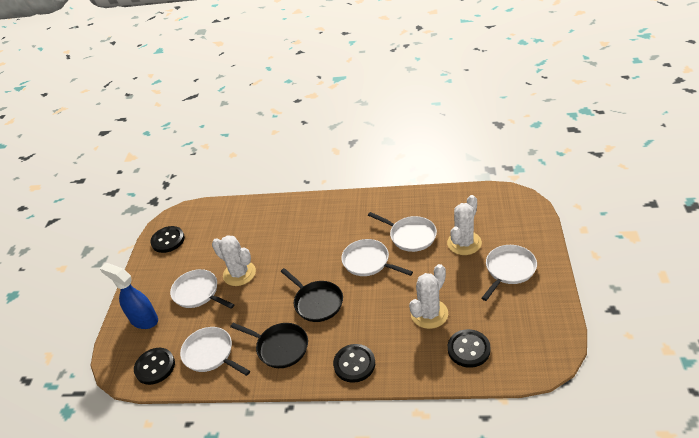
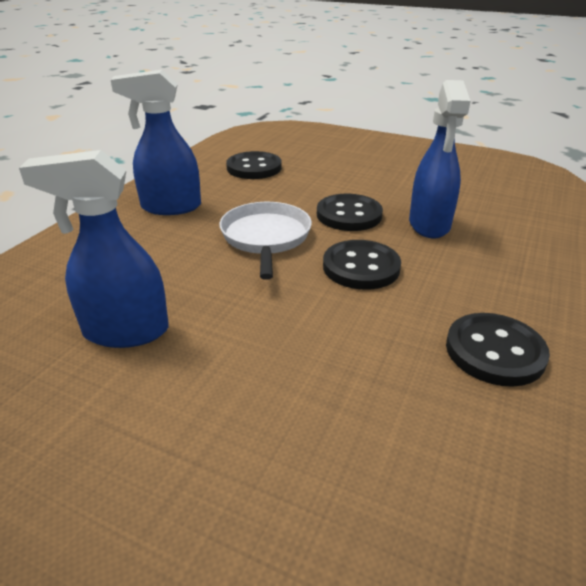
black pan: [230,323,308,368] [280,268,343,322] = 2 -> none = 0
blue spray bottle: [100,263,158,329] = 1 -> [19,150,169,348] [111,70,201,215] [409,80,471,238] = 3
white cactus: [212,235,256,286] [409,264,448,329] [447,195,482,255] = 3 -> none = 0
white pan: [170,269,235,309] [180,327,250,376] [341,239,413,276] [368,212,437,252] [482,245,537,301] = 5 -> [219,202,312,280] = 1

